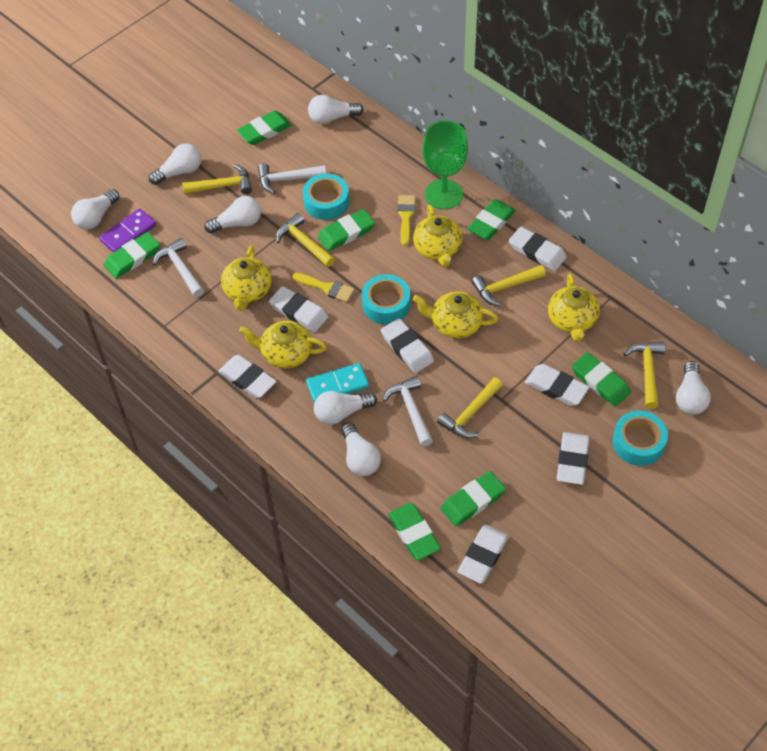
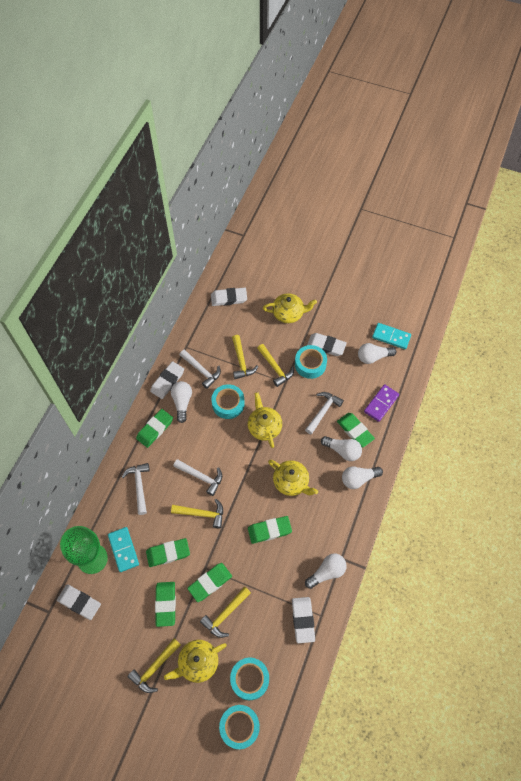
green eraser: [104,232,160,279] [237,110,292,145] [317,209,375,251] [388,503,441,560] [441,471,506,526] [467,199,516,240] [572,352,631,407] = 7 -> [136,409,173,448] [146,538,190,567] [155,582,176,627] [187,563,232,602] [248,516,292,544] [337,413,375,448] = 6
turquoise domino: [306,363,369,403] = 1 -> [108,527,139,572] [372,323,411,349] = 2
turquoise tape: [303,174,349,220] [362,274,411,324] [612,411,668,466] = 3 -> [211,384,245,419] [219,705,260,749] [230,658,269,700] [295,345,327,379] = 4
white eraser: [218,355,277,398] [269,286,328,332] [381,318,434,373] [457,525,509,584] [509,227,567,271] [525,364,589,406] [557,432,589,485] = 7 -> [57,584,101,620] [150,361,184,399] [211,288,247,306] [292,597,315,643] [307,333,347,356] = 5
white hammer: [153,238,204,297] [258,163,326,194] [383,376,433,446] = 3 -> [122,463,150,515] [173,459,222,496] [180,349,221,389] [305,392,344,434] = 4
white light bulb: [71,189,119,229] [149,143,201,185] [204,196,261,233] [308,95,364,124] [314,391,377,425] [341,422,381,476] [676,361,711,415] = 7 -> [171,381,192,423] [305,554,347,589] [321,436,362,461] [342,466,383,489] [358,343,396,364] = 5
yellow brush: [292,273,355,302] [397,195,415,246] = 2 -> none = 0
yellow teapot: [221,245,271,311] [239,321,327,369] [413,205,463,267] [413,291,498,339] [548,274,600,342] = 5 -> [164,640,227,683] [248,392,282,448] [263,293,317,323] [268,460,318,496] = 4

